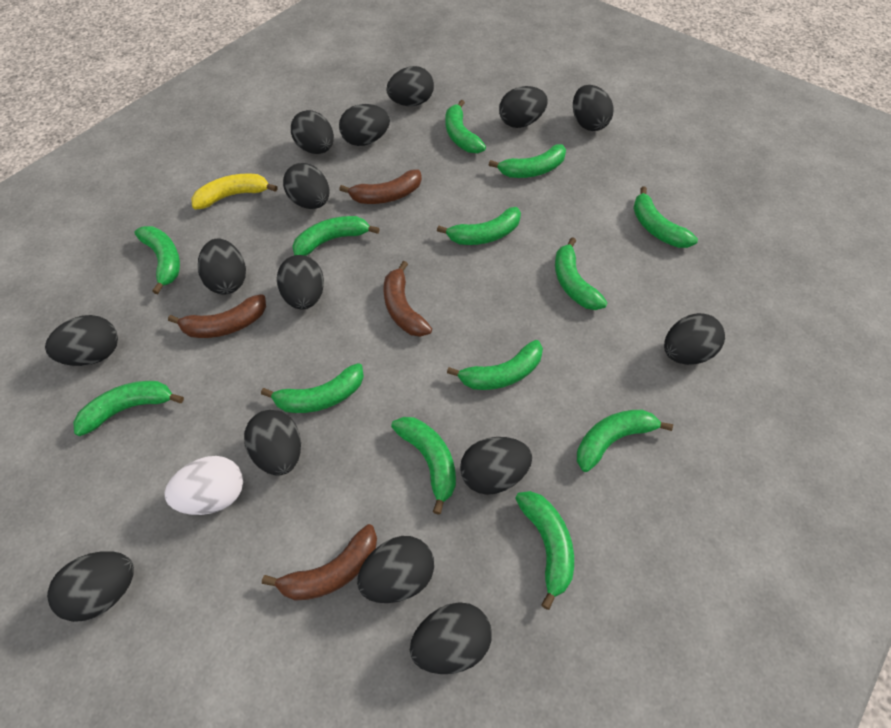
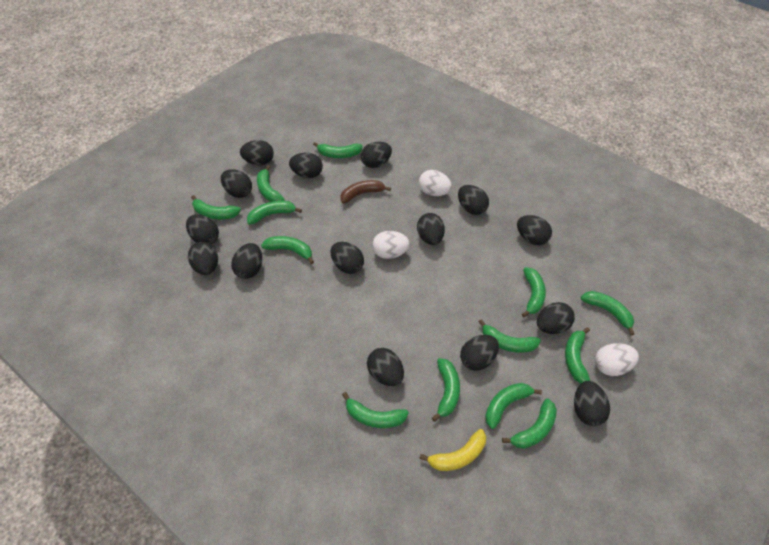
brown banana: [168,294,266,338] [262,524,377,601] [339,169,422,204] [384,261,432,337] = 4 -> [340,180,391,203] = 1
white egg: [164,456,243,515] = 1 -> [372,231,410,259] [419,170,452,196] [595,343,639,376] = 3

